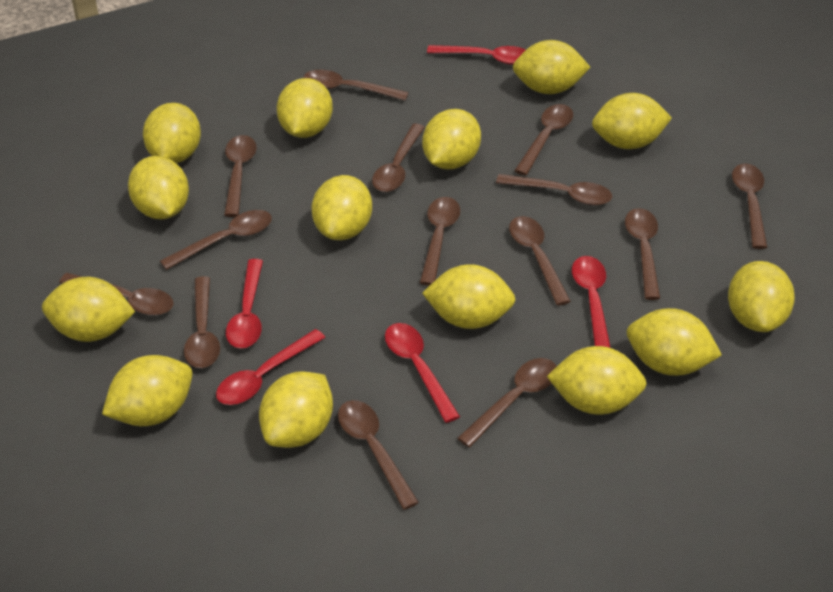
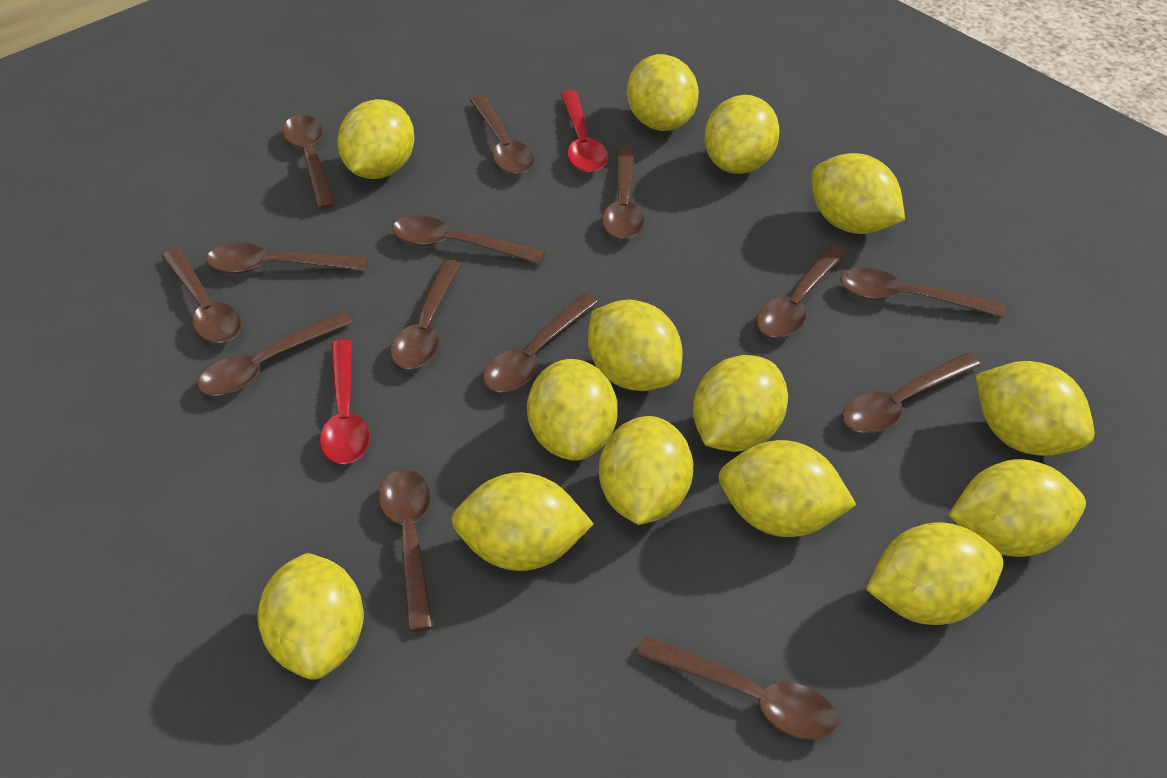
red spoon: [216,329,325,405] [226,259,263,348] [385,323,460,423] [427,45,525,65] [572,256,611,348] = 5 -> [320,339,370,464] [560,90,608,173] = 2

